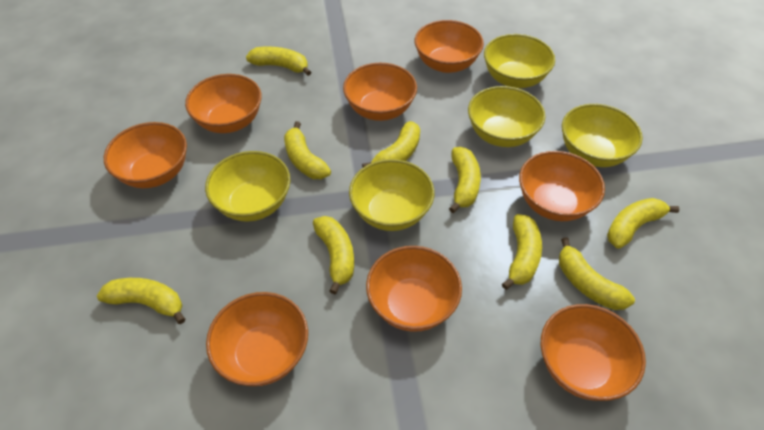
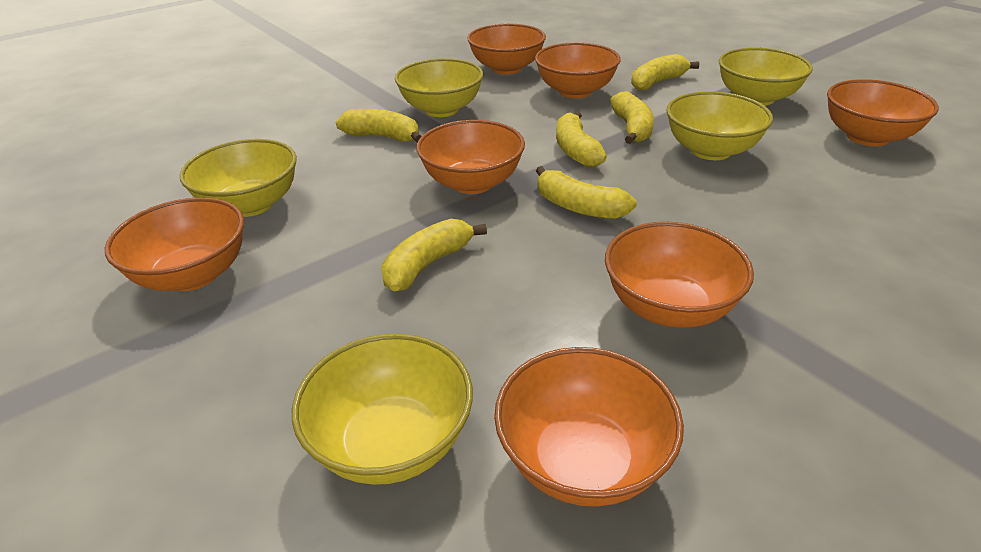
orange bowl: [104,122,187,188] [185,74,262,133] [206,292,308,386] [343,63,417,121] [366,246,462,332] [415,20,484,73] [519,151,605,221] [541,304,646,401] = 8 -> [105,197,244,291] [416,120,525,194] [467,24,546,75] [494,347,684,507] [535,42,621,98] [605,222,754,328] [827,79,939,146] = 7
yellow banana: [97,278,185,324] [246,46,311,76] [284,121,331,179] [313,216,354,294] [362,121,420,167] [449,147,481,213] [502,214,542,290] [559,238,635,310] [607,198,679,249] = 9 -> [336,109,421,143] [381,219,487,292] [536,166,637,219] [556,111,607,167] [610,91,654,144] [631,54,699,91] = 6

